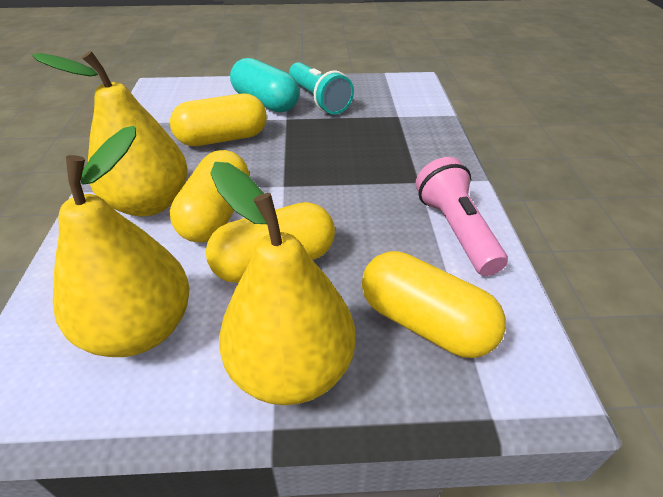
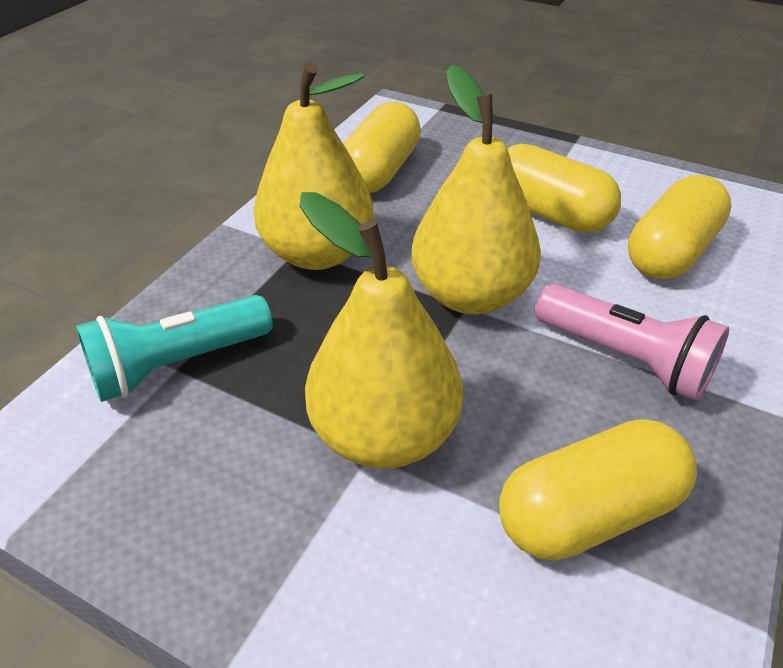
turquoise capsule: [230,58,299,113] = 1 -> none = 0

